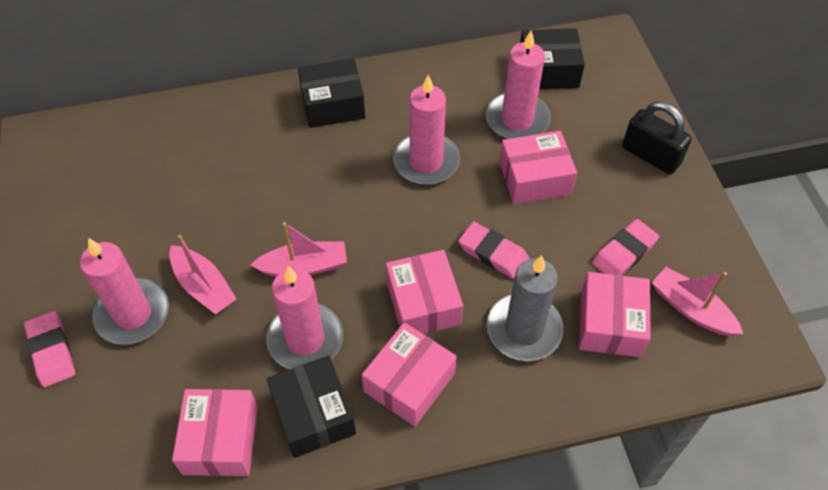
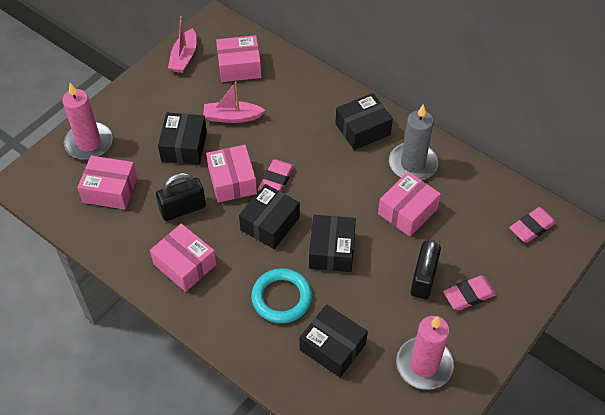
black box: [267,356,356,458] [298,59,365,128] [520,28,585,89] = 3 -> [158,113,207,165] [239,184,300,249] [300,304,368,377] [309,215,356,272] [335,93,393,150] = 5
black padlock: [622,102,692,174] = 1 -> [156,172,206,221] [410,240,441,299] = 2
pink boat: [169,235,237,315] [251,222,347,276] [652,267,743,336] = 3 -> [168,16,197,73] [203,81,265,123] = 2
pink candle: [80,238,169,345] [266,266,343,370] [393,75,460,185] [485,31,551,139] = 4 -> [62,83,113,160] [396,316,454,390] = 2
turquoise ring: none = 0 -> [251,268,312,323] = 1

